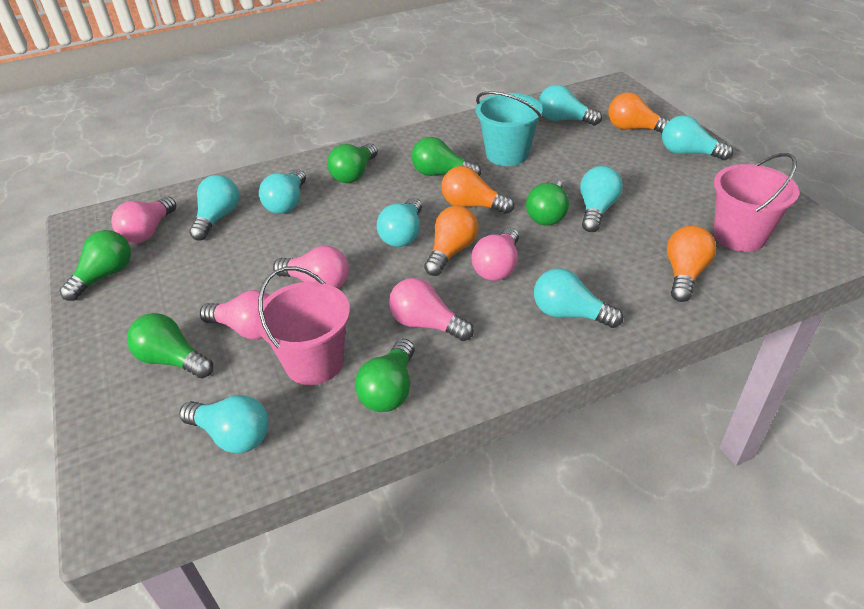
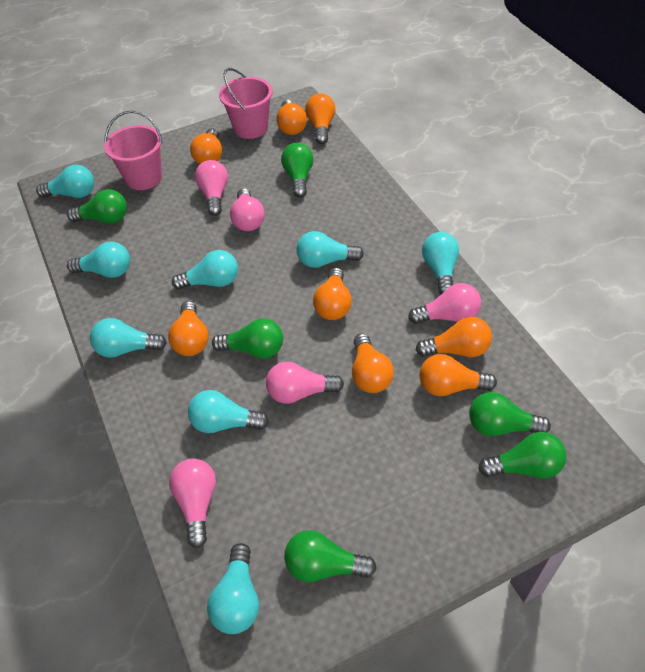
orange light bulb: [424,206,478,276] [441,166,514,214] [608,92,670,133] [667,226,716,302] = 4 -> [168,301,209,356] [190,128,222,164] [276,100,307,135] [305,93,336,144] [313,268,352,320] [352,334,394,393] [416,317,492,357] [419,354,497,396] = 8
turquoise bucket: [476,91,543,166] = 1 -> none = 0

